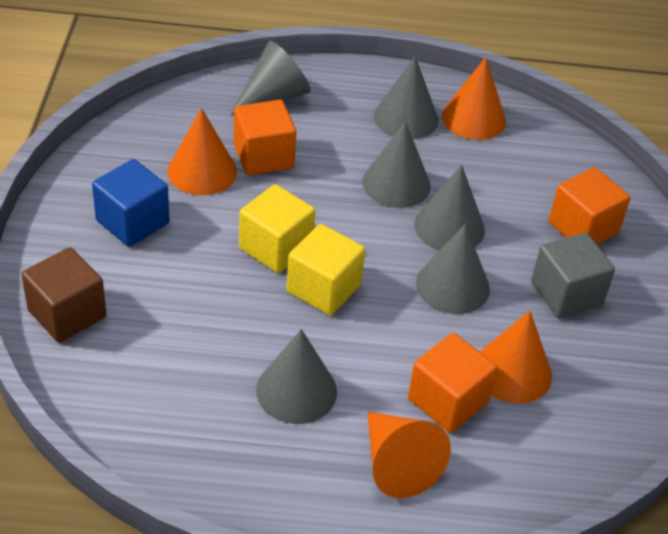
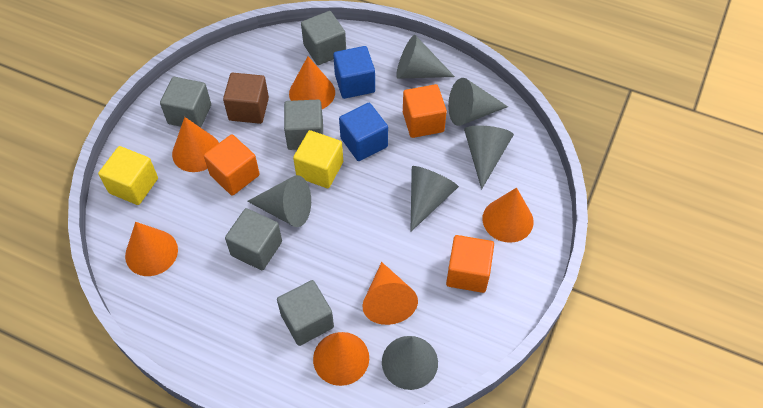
blue cube: [92,159,169,247] = 1 -> [333,46,375,99] [339,103,388,161] = 2
grey cube: [531,232,615,318] = 1 -> [160,77,211,128] [225,208,282,270] [277,280,334,346] [284,100,323,150] [301,11,346,65] = 5
orange cone: [168,108,237,195] [367,412,451,498] [442,57,506,140] [480,311,552,404] = 4 -> [125,222,178,276] [172,117,219,172] [289,56,335,109] [313,332,369,386] [362,262,418,325] [482,188,534,243] = 6

